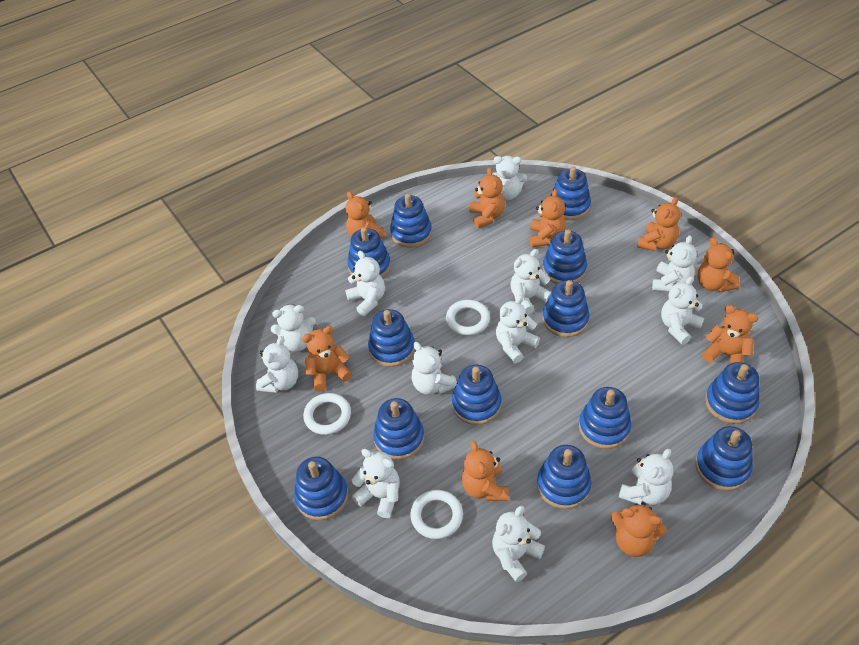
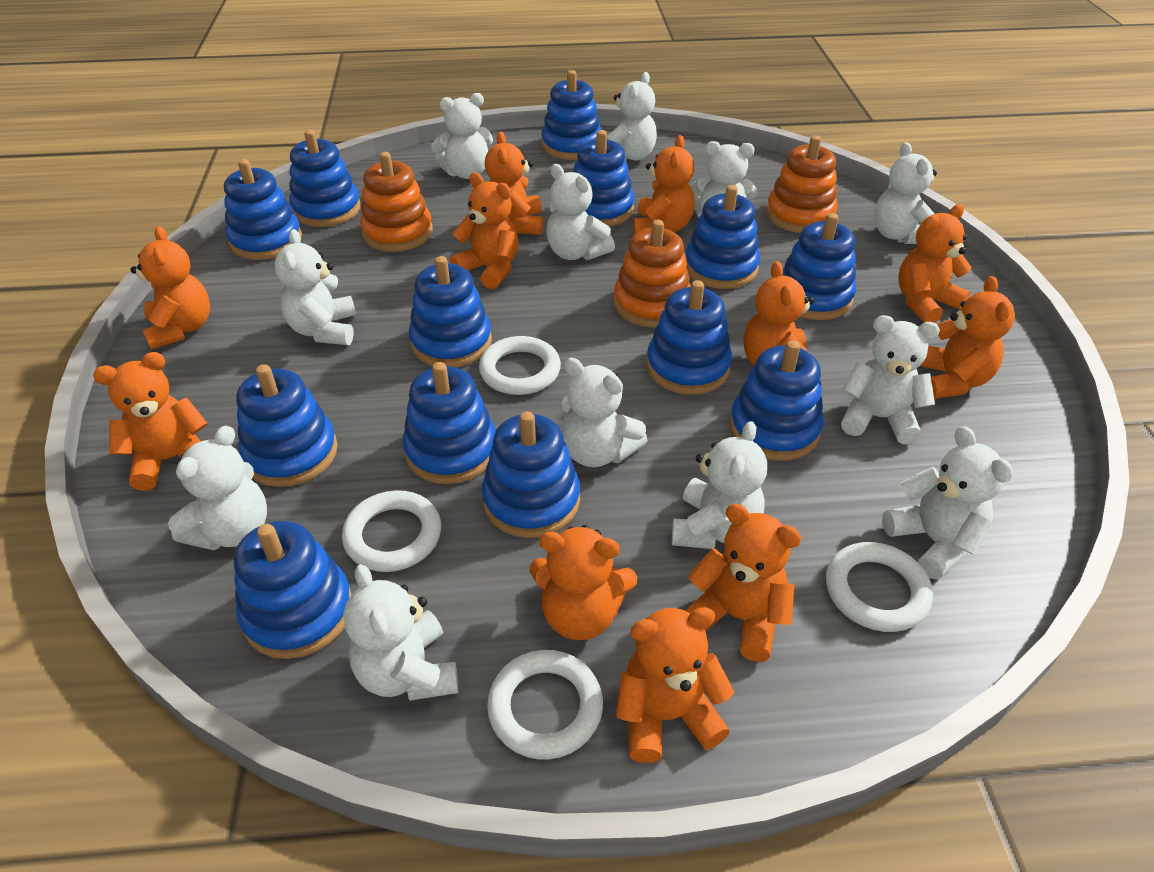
orange stacking toy: none = 0 -> [360,152,433,252] [613,220,691,327] [766,135,838,233] = 3
orange teddy bear: [302,326,352,391] [346,191,386,239] [462,441,509,501] [469,167,505,228] [530,189,566,247] [611,502,667,557] [637,197,681,251] [698,237,740,292] [702,305,758,364] = 9 -> [93,352,208,491] [130,226,210,349] [450,172,519,289] [484,131,543,235] [529,525,637,640] [616,607,734,763] [633,135,695,234] [685,504,802,662] [744,261,814,365] [898,204,972,323] [920,276,1015,399] = 11
white ring: [303,393,351,435] [410,490,463,539] [446,300,490,335] = 3 -> [342,490,441,572] [479,336,561,395] [487,650,603,760] [826,542,933,632] = 4

